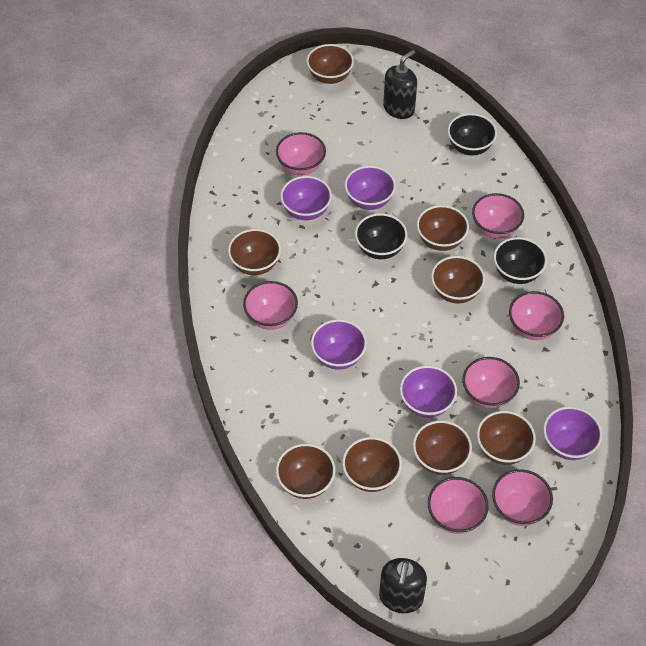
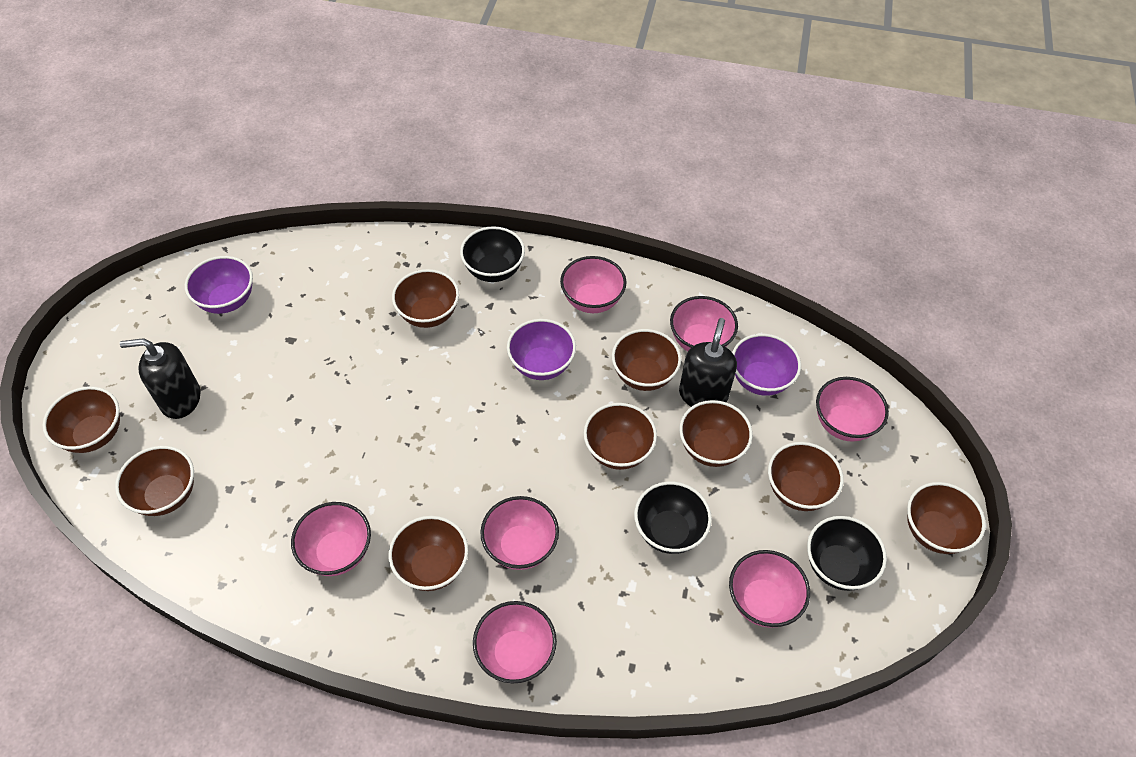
brown bowl: [228,229,281,275] [276,444,336,499] [307,44,354,84] [342,437,402,492] [413,420,472,475] [417,205,469,251] [431,256,485,304] [477,411,536,465] = 8 -> [43,386,120,453] [115,446,194,516] [389,516,468,591] [392,269,459,328] [584,403,657,470] [612,329,681,391] [679,400,753,467] [768,442,844,511] [907,482,986,554] = 9
purple bowl: [280,176,332,220] [311,319,367,370] [345,166,396,210] [400,366,457,418] [543,406,602,460] = 5 -> [185,256,253,314] [507,319,576,380] [732,334,801,396] = 3

